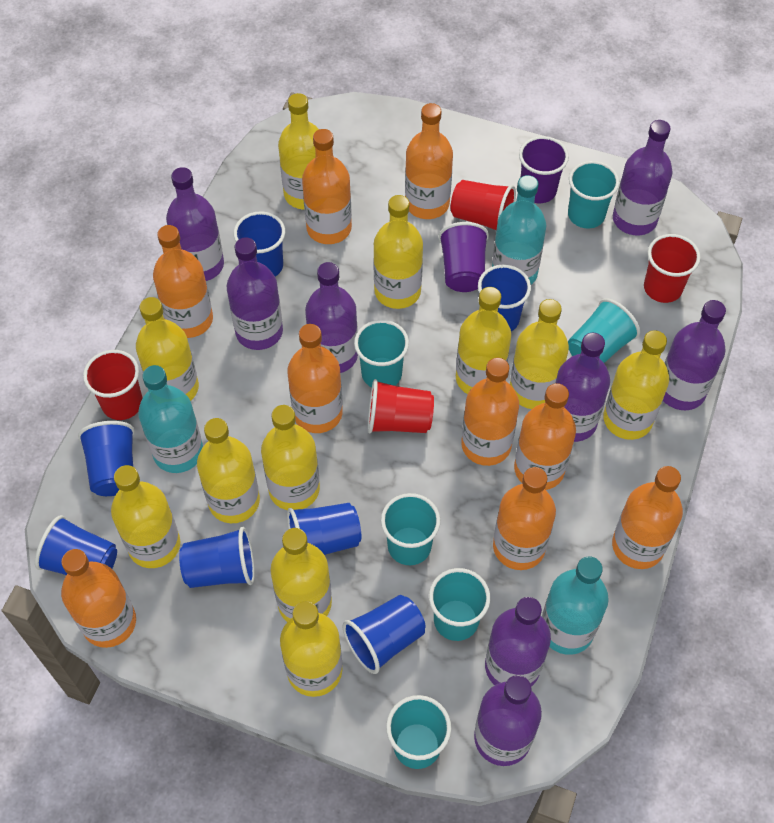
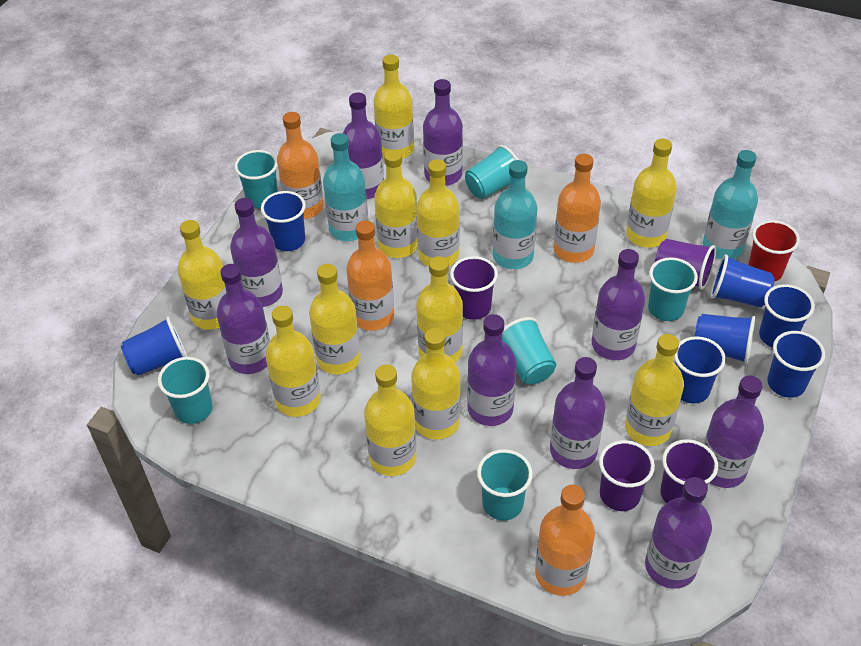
orange bottle: [61,549,136,648] [153,225,213,338] [287,324,343,433] [302,129,352,244] [405,103,453,219] [461,358,519,466] [493,467,556,570] [514,383,576,490] [612,466,683,569] = 9 -> [277,112,324,219] [346,220,394,331] [535,485,595,596] [553,154,601,263] = 4
purple bottle: [166,167,224,281] [227,237,283,350] [305,262,358,373] [474,675,542,766] [485,597,551,687] [556,333,610,442] [613,120,673,235] [663,300,726,410] = 8 -> [217,264,270,374] [230,198,283,307] [343,93,384,199] [423,79,463,186] [467,314,517,426] [550,357,606,469] [592,249,645,360] [645,477,712,589] [703,376,764,488] = 9
purple cup: [438,222,489,292] [519,136,569,203] = 2 -> [450,256,498,320] [599,440,655,511] [655,239,716,290] [661,439,718,503] = 4
red cup: [83,350,143,420] [368,379,434,434] [451,180,516,230] [644,234,701,303] = 4 -> [748,220,800,282] = 1

